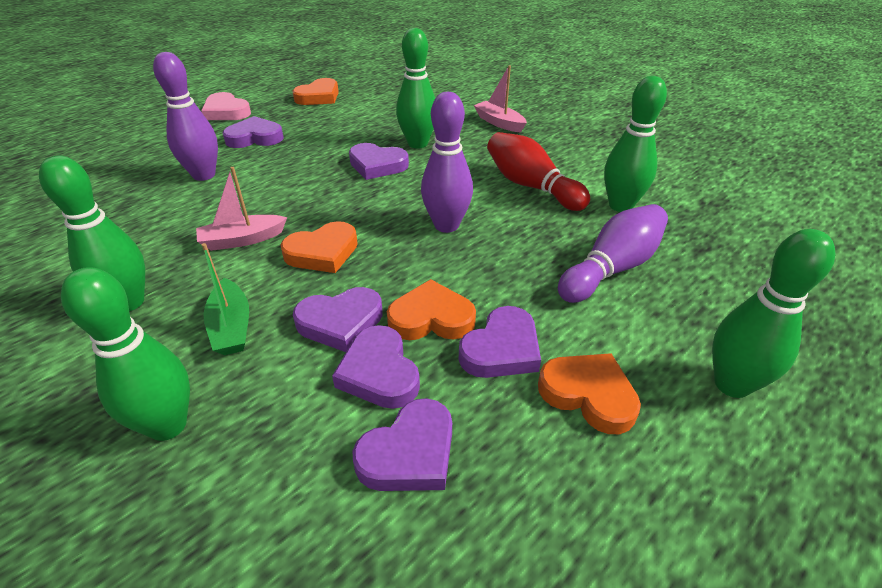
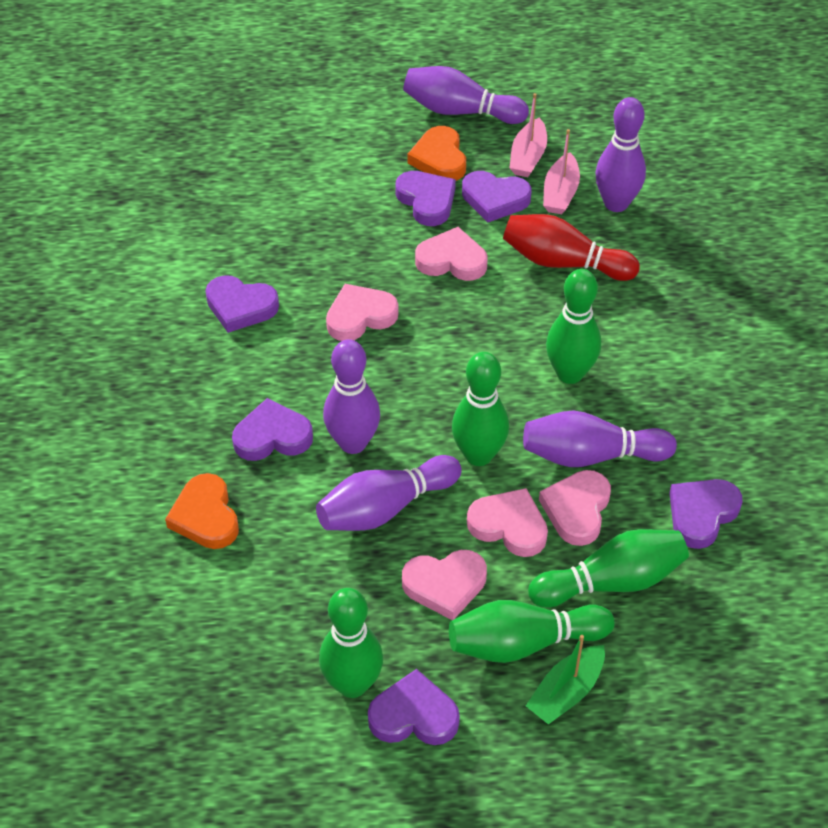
orange heart: [281,221,358,273] [292,78,339,105] [387,279,476,340] [538,353,641,434] = 4 -> [165,473,239,549] [407,126,466,181] = 2
pink heart: [201,92,251,120] = 1 -> [326,284,398,341] [402,550,487,620] [415,227,488,281] [467,488,548,557] [539,470,611,546] = 5
purple bowling pin: [153,52,218,181] [421,92,473,233] [558,204,668,303] = 3 -> [316,455,462,531] [323,339,380,454] [403,66,529,124] [523,411,677,467] [595,97,646,212] = 5

